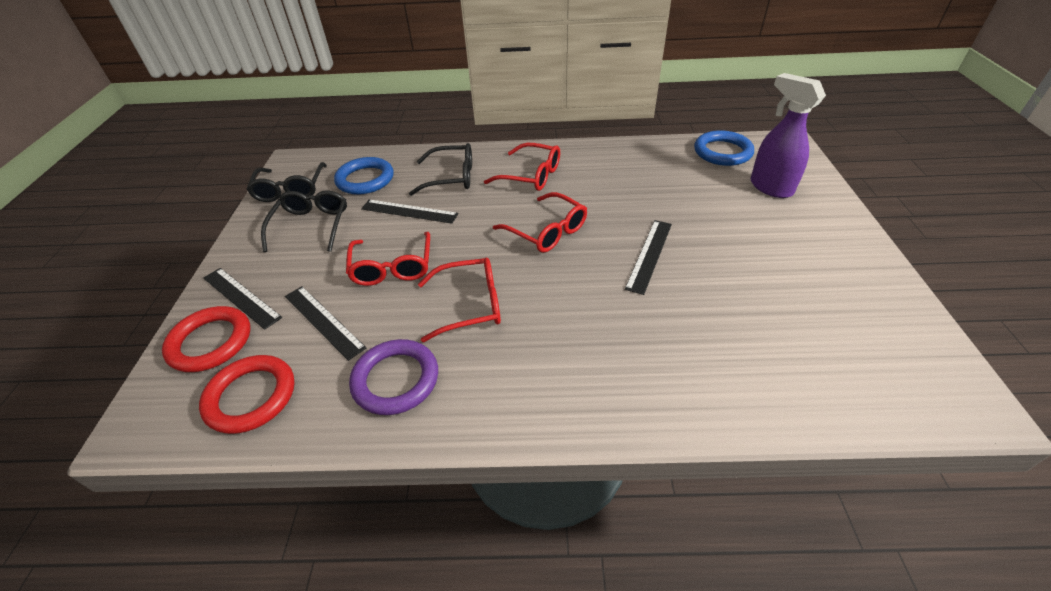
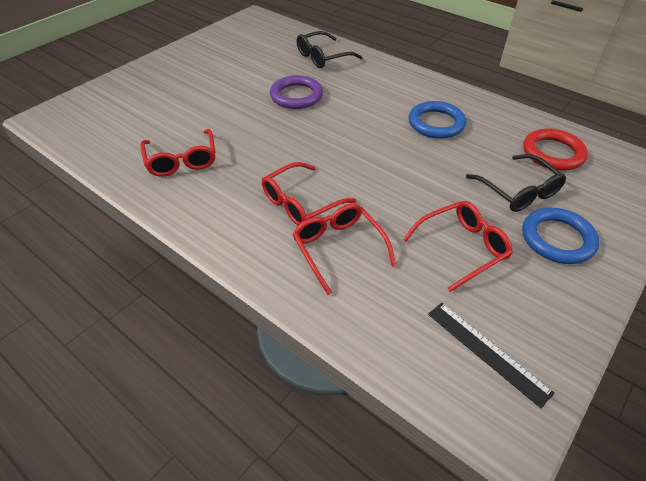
black glasses: [246,162,327,202] [261,190,347,252] [409,143,472,196] = 3 -> [296,31,362,68] [466,154,566,212] = 2
black ruler: [203,268,282,330] [285,286,366,361] [361,200,459,223] [625,220,672,295] = 4 -> [428,303,555,408] = 1
purple spray bottle: [750,73,826,198] = 1 -> none = 0
red ring: [162,306,250,372] [199,355,295,434] = 2 -> [523,128,588,171] = 1

